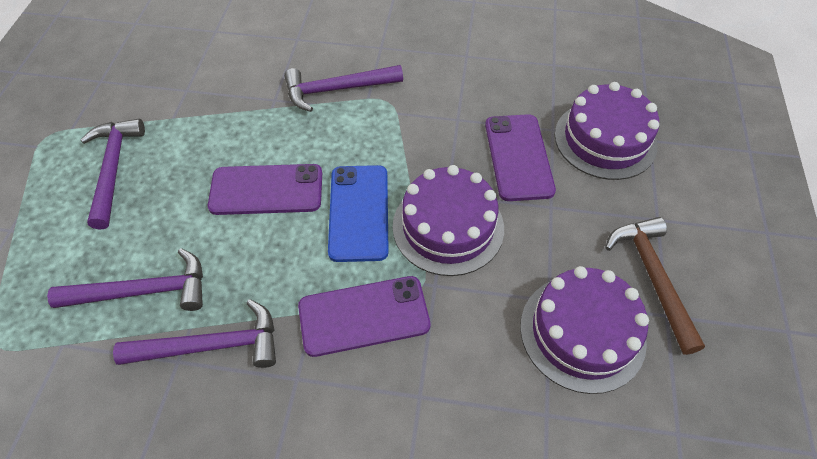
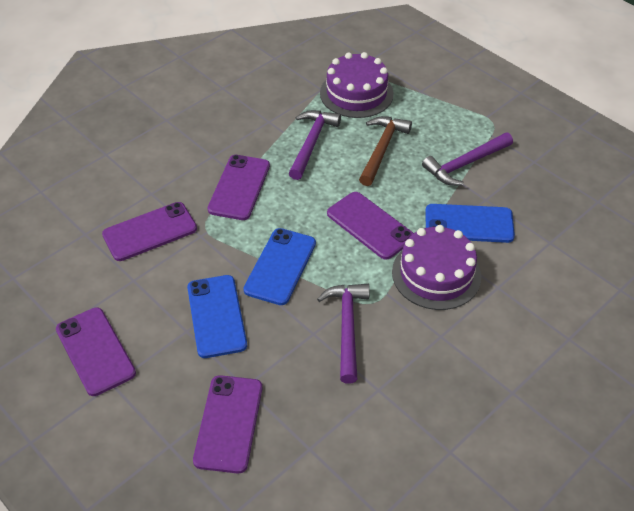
blue phone: [328,165,389,262] = 1 -> [187,275,247,358] [243,228,316,305] [425,204,515,243] = 3
purple cake: [393,165,504,276] [520,266,649,394] [555,82,659,180] = 3 -> [320,52,394,118] [392,225,481,310] = 2
purple hammer: [47,248,203,311] [81,119,145,230] [113,299,276,368] [284,65,403,112] = 4 -> [289,110,341,180] [317,284,369,384] [422,132,513,186] = 3
purple phone: [208,164,322,215] [298,276,430,357] [485,114,556,201] = 3 -> [56,307,136,396] [102,202,197,261] [193,375,262,474] [208,155,270,220] [327,192,414,260] = 5

